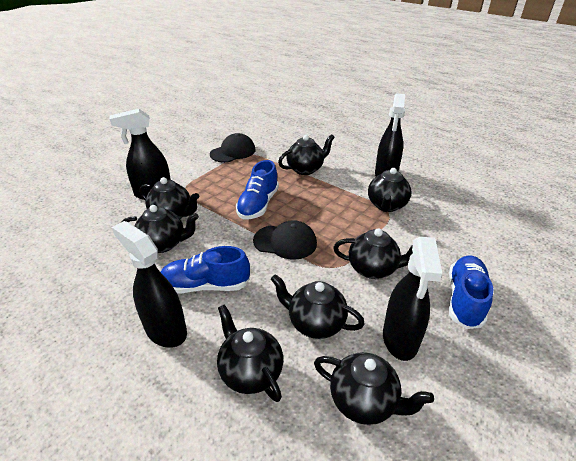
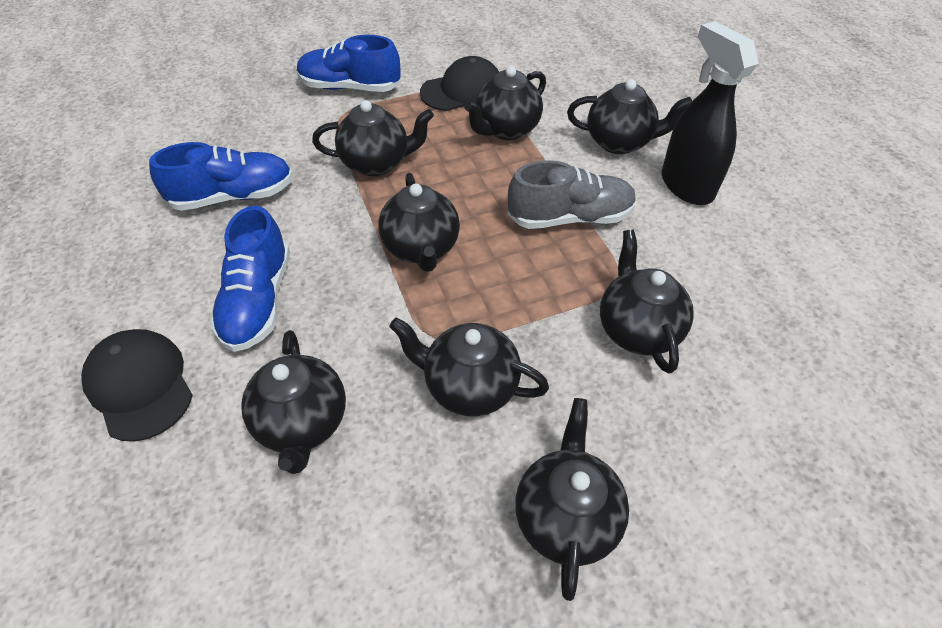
black spray bottle: [110,109,171,200] [112,221,187,348] [375,93,405,177] [383,237,442,361] = 4 -> [661,21,759,205] = 1
grey shoe: none = 0 -> [508,160,637,229] = 1

